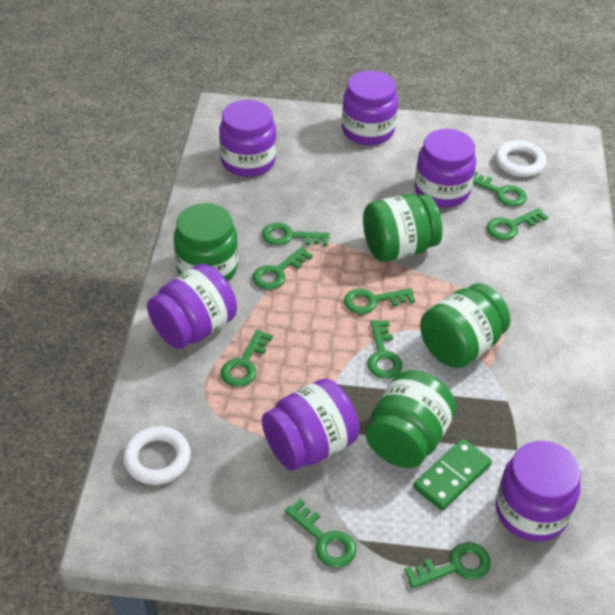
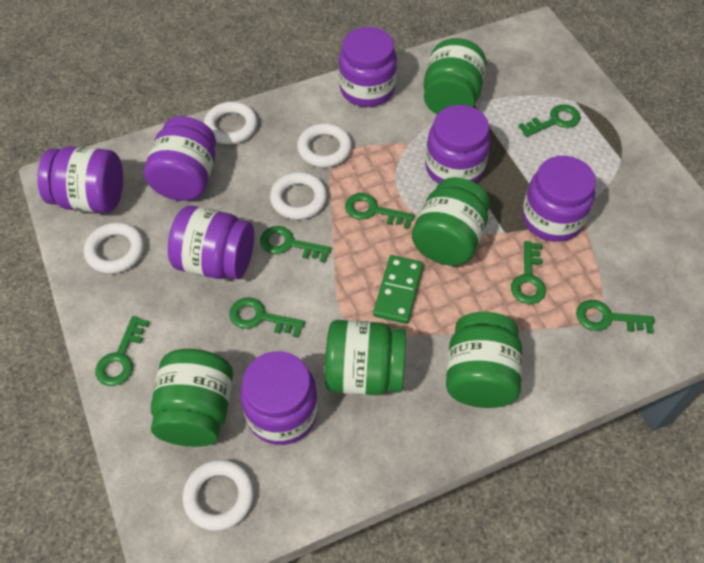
green jar: [174,203,238,282] [363,194,442,262] [366,370,456,468] [420,283,510,368] = 4 -> [151,349,233,447] [325,320,406,395] [412,177,490,266] [423,38,487,114] [446,312,522,408] = 5
green key: [221,329,273,387] [253,247,313,290] [262,223,330,246] [285,499,356,568] [344,288,415,314] [367,320,403,379] [404,542,491,589] [473,171,527,206] [487,208,548,240] = 9 -> [95,316,150,386] [229,297,305,338] [260,226,331,262] [345,193,415,229] [511,241,546,304] [518,104,581,137] [576,300,655,334] = 7
purple jar: [147,264,237,349] [219,100,276,177] [262,378,359,471] [342,71,398,145] [414,129,476,207] [496,441,581,542] = 6 -> [37,146,123,213] [144,116,216,201] [168,206,254,279] [240,351,318,445] [339,27,397,107] [425,105,491,184] [522,156,596,242] = 7
white ring: [123,426,191,485] [495,140,547,177] = 2 -> [84,222,144,274] [182,459,254,531] [204,102,258,144] [270,172,327,220] [297,123,352,168] = 5

